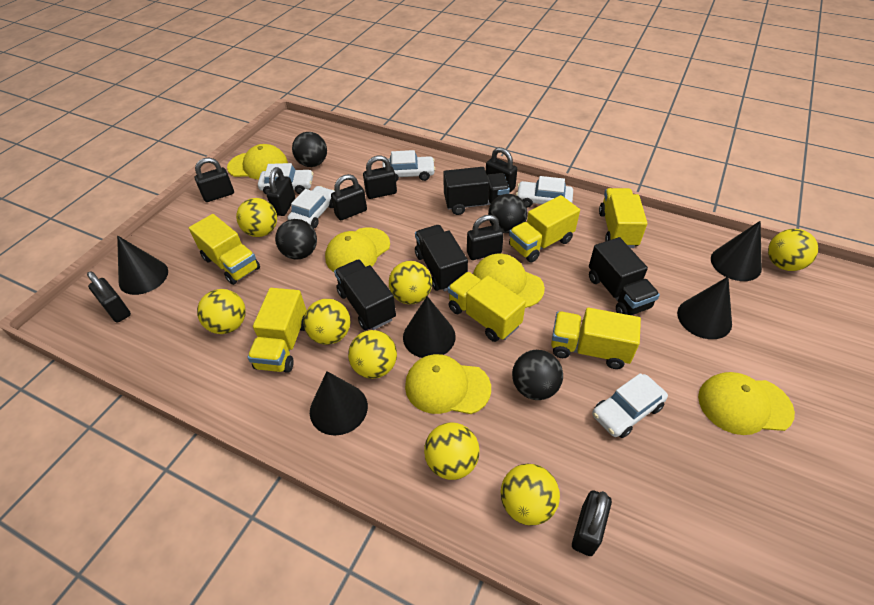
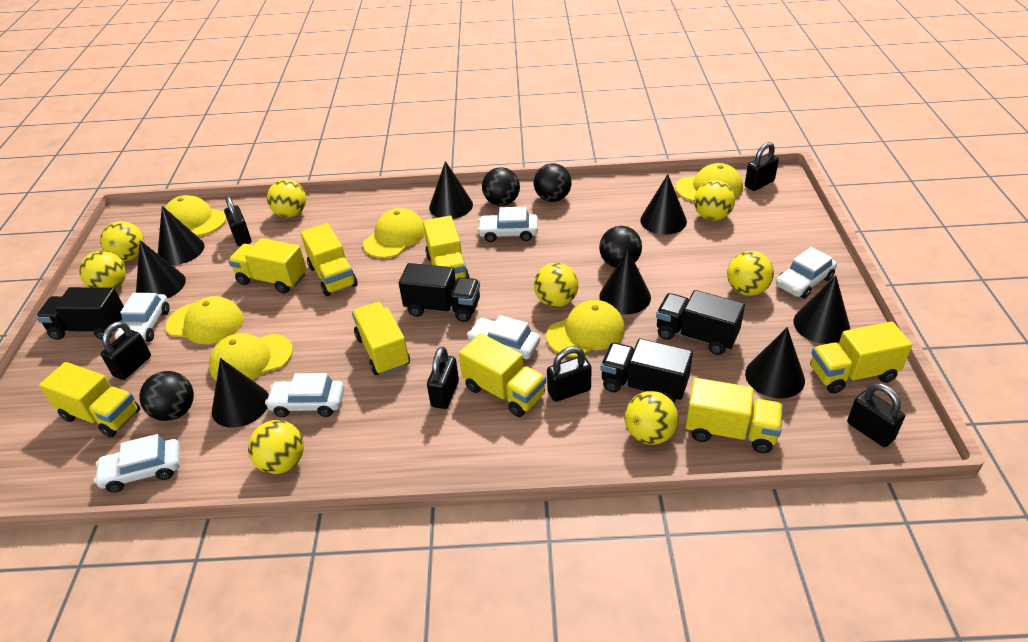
black cone: [117,235,168,295] [310,371,368,436] [403,296,456,358] [677,277,732,339] [711,221,762,281] = 5 -> [136,240,186,298] [158,206,205,265] [212,358,269,428] [429,161,473,219] [599,249,651,314] [640,174,687,235] [745,327,805,398] [794,276,850,344] = 8
black padlock: [87,271,131,323] [195,158,234,202] [267,167,295,216] [331,174,367,220] [363,156,397,199] [467,215,504,260] [486,147,517,193] [572,490,612,556] = 8 -> [101,321,151,380] [224,196,251,246] [427,346,459,409] [547,346,592,402] [745,142,779,191] [847,383,905,447] = 6
white car: [258,163,314,195] [287,186,335,228] [382,150,435,181] [516,176,573,208] [592,373,668,438] = 5 -> [94,434,180,493] [115,293,170,342] [265,373,344,417] [467,315,540,360] [477,207,538,242] [776,247,837,299] = 6
yellow cap: [227,144,288,179] [325,228,390,272] [405,354,491,414] [473,253,545,308] [698,372,795,435] = 5 -> [165,195,227,236] [166,296,244,344] [209,333,293,381] [363,208,425,258] [546,300,625,357] [675,163,743,201] = 6
yellow truck: [189,214,260,285] [247,288,307,373] [448,272,526,342] [509,195,580,263] [551,308,641,369] [599,188,647,248] = 6 -> [39,362,140,438] [228,238,307,293] [301,223,358,296] [352,302,410,375] [423,216,470,280] [459,333,546,417] [686,378,783,453] [810,321,912,394] = 8

